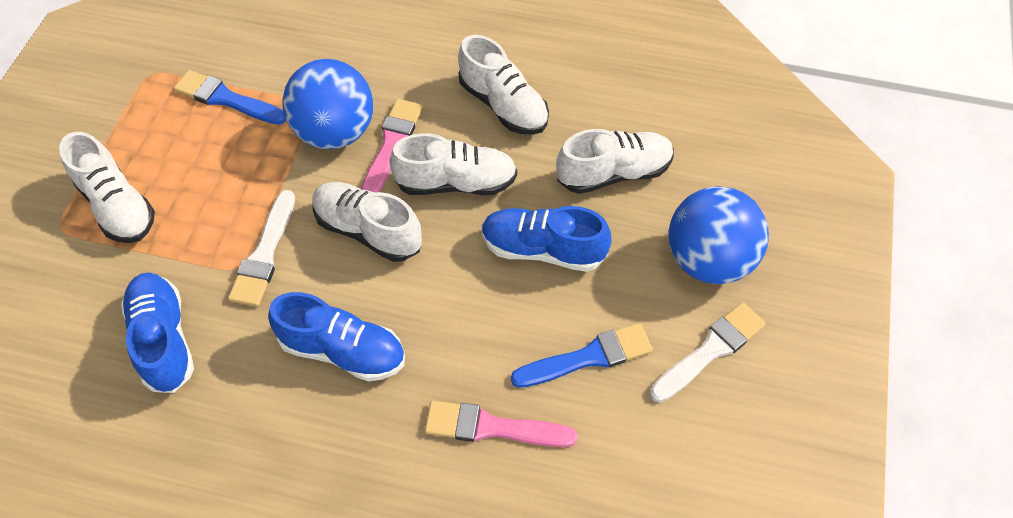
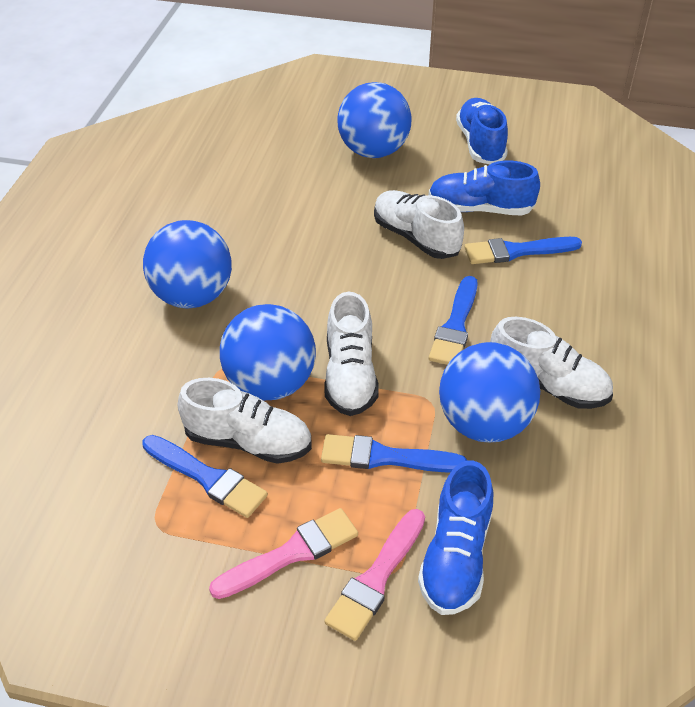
blue ball: [282,59,373,149] [668,186,769,284] = 2 -> [143,220,232,308] [220,304,316,400] [338,82,412,158] [439,342,540,442] = 4
blue brush: [174,70,286,125] [511,323,653,388] = 2 -> [142,435,268,518] [321,434,467,473] [429,276,478,365] [464,237,582,264] = 4
white brush: [228,190,295,307] [650,302,766,403] = 2 -> none = 0
white shoe: [59,132,155,243] [312,182,422,262] [389,133,517,195] [458,35,549,135] [556,129,674,194] = 5 -> [178,378,312,464] [325,292,379,416] [374,190,464,259] [490,317,613,409] = 4

